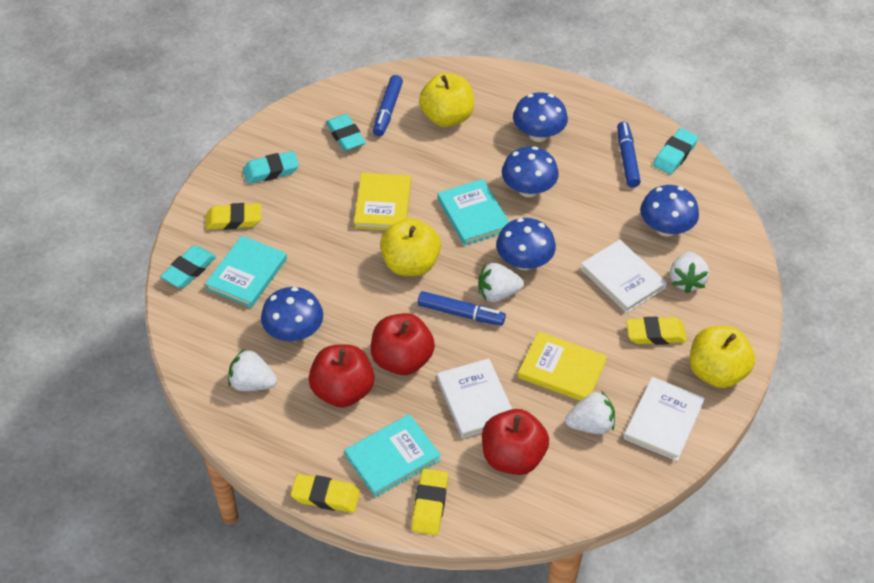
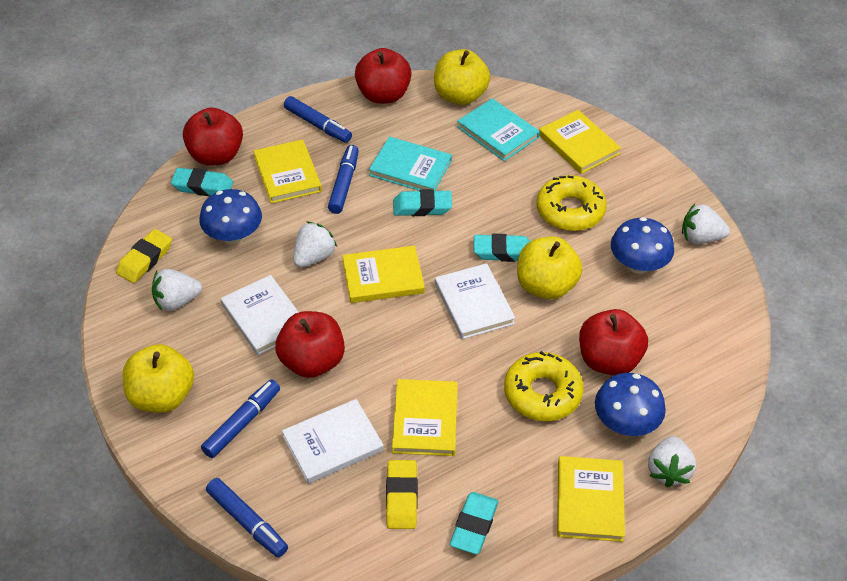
blue marker: [373,75,403,136] [418,291,506,325] [617,121,641,187] = 3 -> [201,379,280,458] [206,478,288,557] [284,96,352,143] [328,145,359,214] = 4
blue mushroom: [261,287,323,341] [496,218,556,270] [502,146,559,197] [513,92,568,142] [640,185,699,237] = 5 -> [199,189,262,245] [595,373,666,436] [611,217,674,274] = 3
red apple: [309,344,374,408] [371,313,435,375] [482,409,549,475] = 3 -> [183,107,243,165] [275,311,345,378] [355,48,412,104] [579,309,648,376] = 4
turquoise book: [205,236,287,308] [344,414,441,498] [437,179,509,246] = 3 -> [369,137,452,191] [457,98,540,161] = 2
yellow book: [354,173,411,230] [518,331,607,401] = 2 -> [254,139,322,204] [342,246,425,303] [392,379,458,456] [539,110,621,174] [557,456,625,542] = 5
yellow donut: none = 0 -> [504,351,584,421] [536,175,607,231] = 2
yellow eraser: [206,203,261,230] [291,474,360,513] [411,469,448,535] [626,317,687,345] = 4 -> [116,229,172,283] [386,460,418,529] = 2

